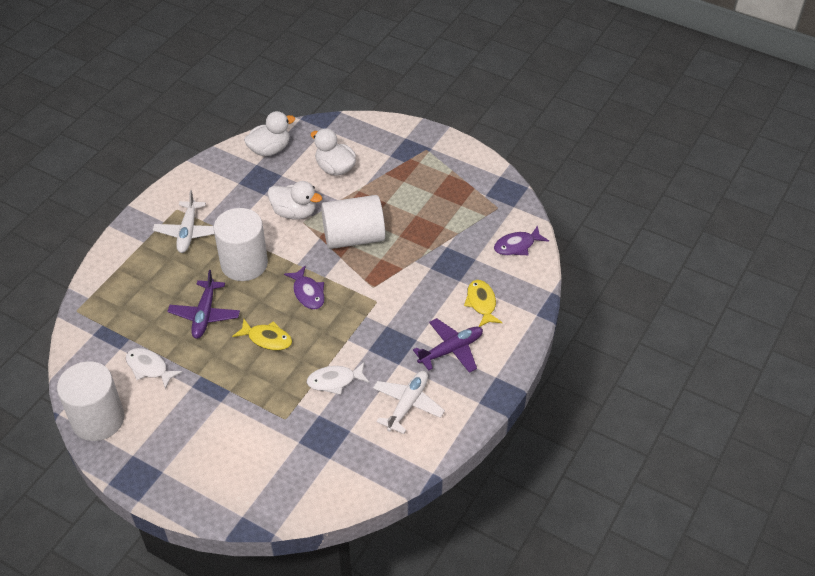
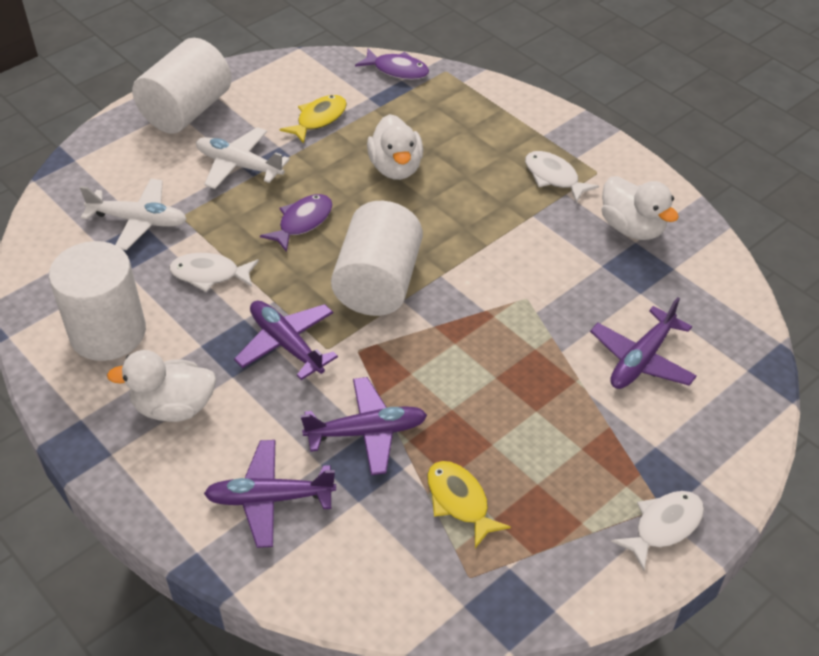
purple plane: [167,270,240,339] [413,318,483,373] = 2 -> [204,440,336,548] [234,301,338,380] [300,377,427,476] [590,297,697,389] = 4
white fish: [126,348,182,390] [307,362,370,395] = 2 -> [169,253,259,292] [525,151,599,203] [611,491,704,570] = 3

